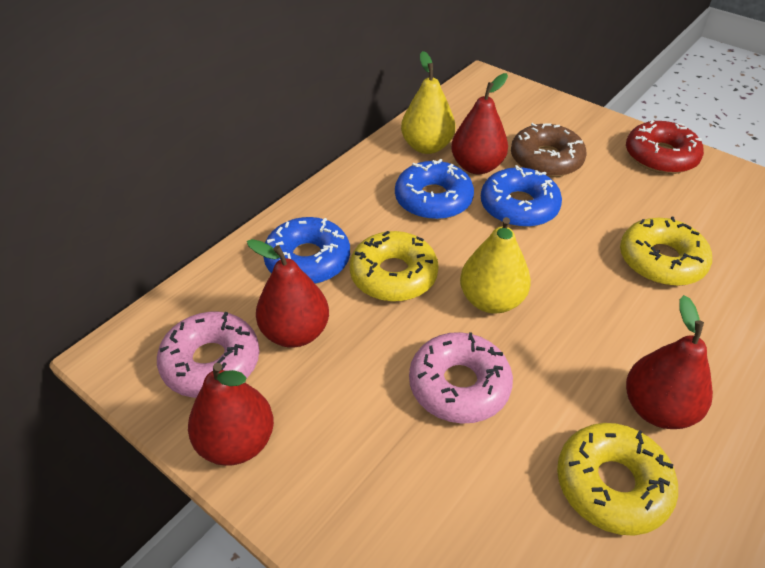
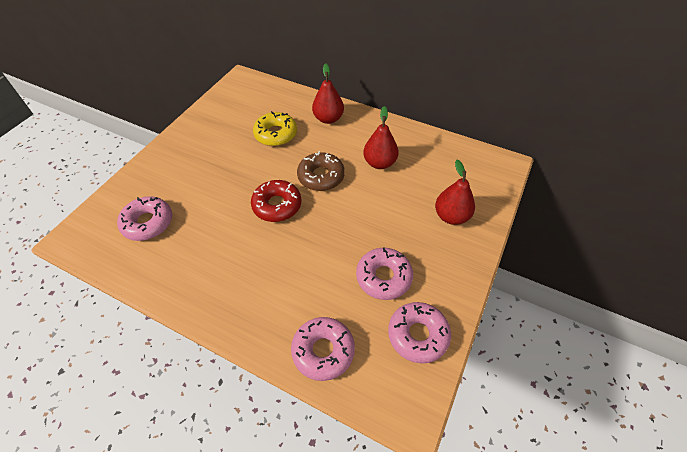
blue donut: [263,217,350,284] [395,159,474,220] [481,165,562,228] = 3 -> none = 0
pink donut: [157,312,259,398] [409,332,513,424] = 2 -> [117,196,172,241] [291,317,355,381] [356,248,413,300] [388,302,451,364] = 4
red pear: [188,363,274,466] [247,239,329,348] [451,73,508,174] [626,295,713,429] = 4 -> [312,63,344,124] [363,106,398,169] [435,160,475,225] = 3
yellow donut: [350,231,439,302] [557,423,678,536] [620,217,712,286] = 3 -> [253,111,297,146] = 1
yellow pear: [401,51,456,154] [460,217,531,314] = 2 -> none = 0

